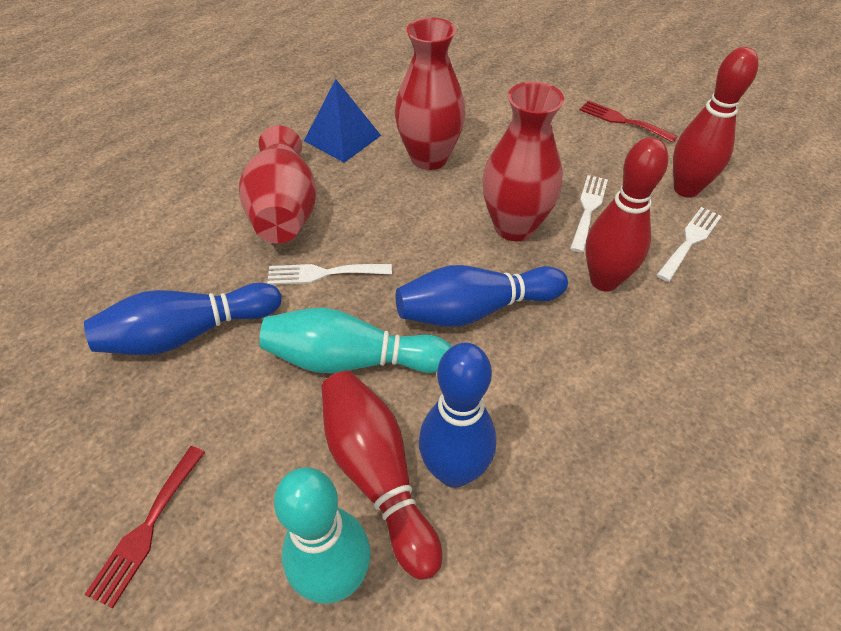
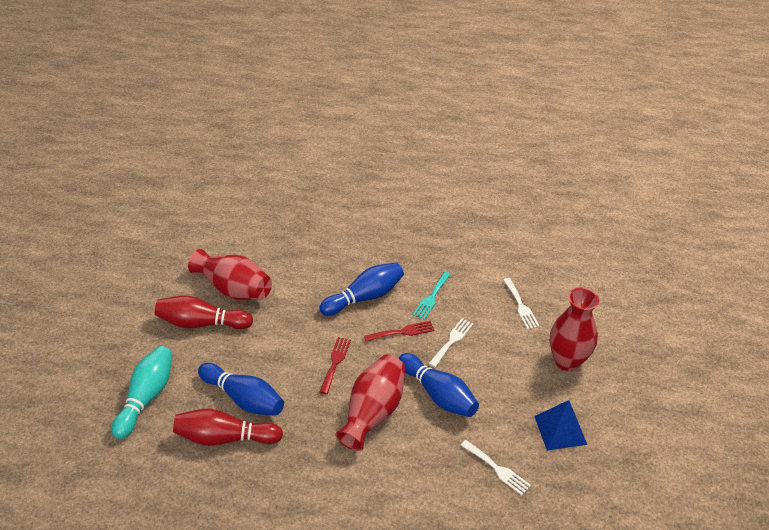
red bowling pin: [321,371,442,580] [585,137,668,292] [673,47,759,198] = 3 -> [155,295,253,329] [173,409,283,446] = 2
turquoise bowling pin: [259,308,452,373] [274,467,371,604] = 2 -> [112,346,172,439] = 1
turquoise fork: none = 0 -> [413,272,451,320] = 1

